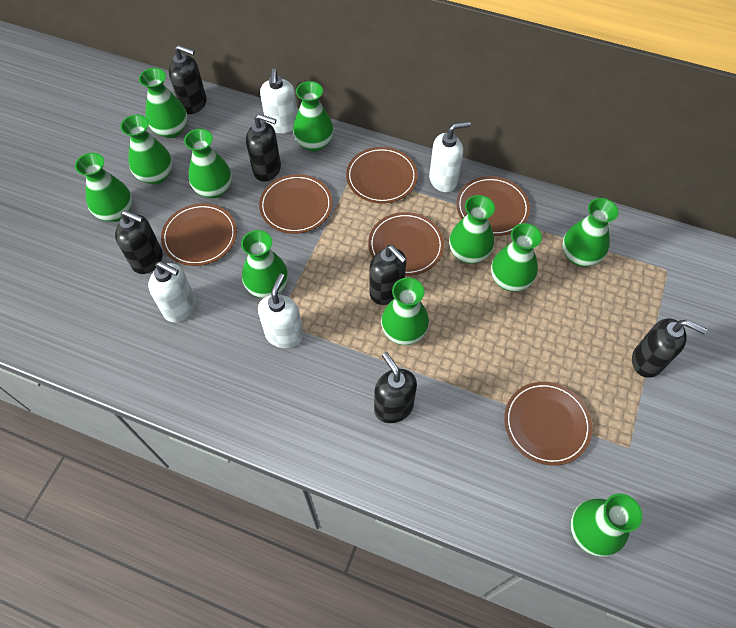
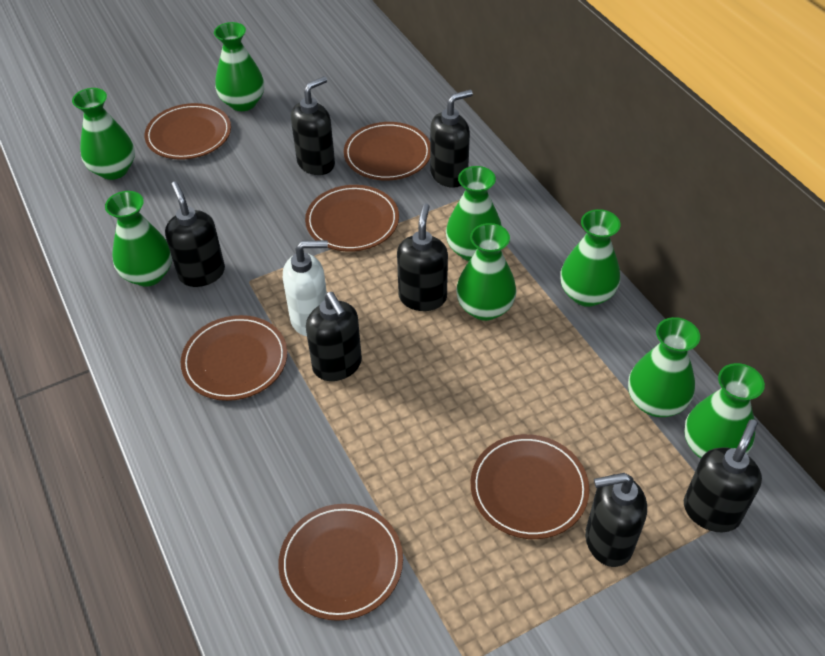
black soap dispenser: [115,210,163,274] [169,45,207,114] [246,114,281,182] [369,245,407,305] [374,352,417,423] [632,319,707,378] = 6 -> [165,182,225,287] [291,76,335,175] [306,292,362,381] [397,203,448,311] [430,90,473,188] [585,473,647,567] [684,419,762,532] = 7
green vase: [75,153,133,222] [120,115,173,184] [139,68,188,138] [184,129,232,198] [241,230,288,298] [293,81,334,151] [381,277,429,345] [449,195,495,264] [491,223,542,292] [562,198,619,266] [570,493,642,557] = 11 -> [72,88,135,180] [105,191,172,287] [214,22,264,111] [446,166,502,261] [456,223,516,321] [560,209,621,307] [628,317,700,417] [684,363,765,458] = 8
white soap dispenser: [148,261,196,322] [258,274,303,348] [260,69,297,134] [429,121,471,192] = 4 -> [283,240,328,336] = 1

